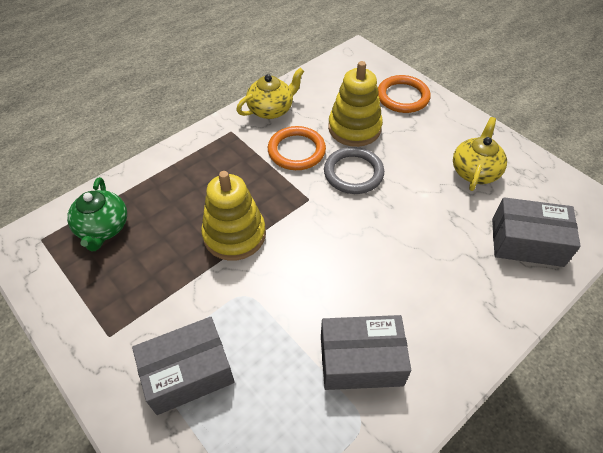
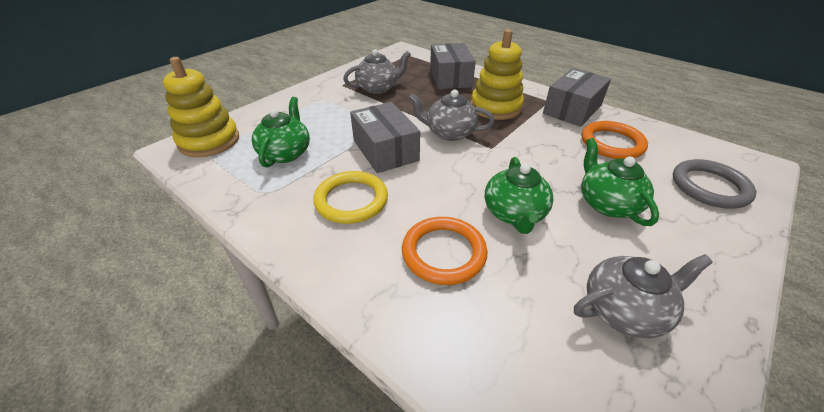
green teapot: [67,177,127,251] = 1 -> [252,97,310,168] [485,157,554,234] [581,138,659,226] = 3
grey teapot: none = 0 -> [343,49,411,94] [409,90,494,141] [574,254,713,338] = 3
yellow ring: none = 0 -> [313,171,388,224] = 1
yellow teapot: [236,68,304,119] [453,117,507,191] = 2 -> none = 0

